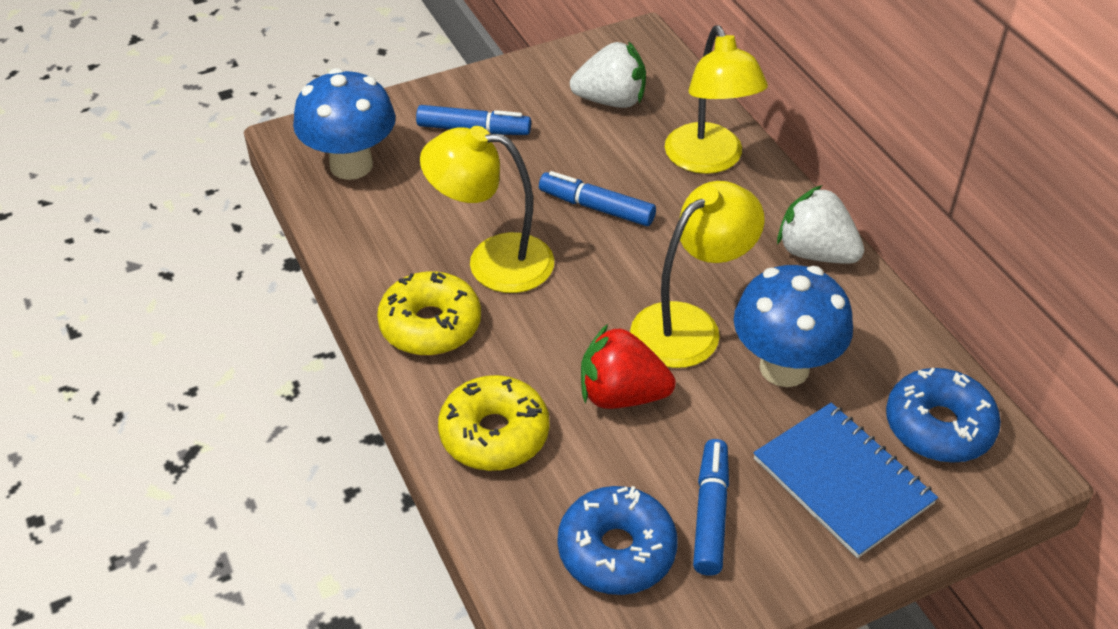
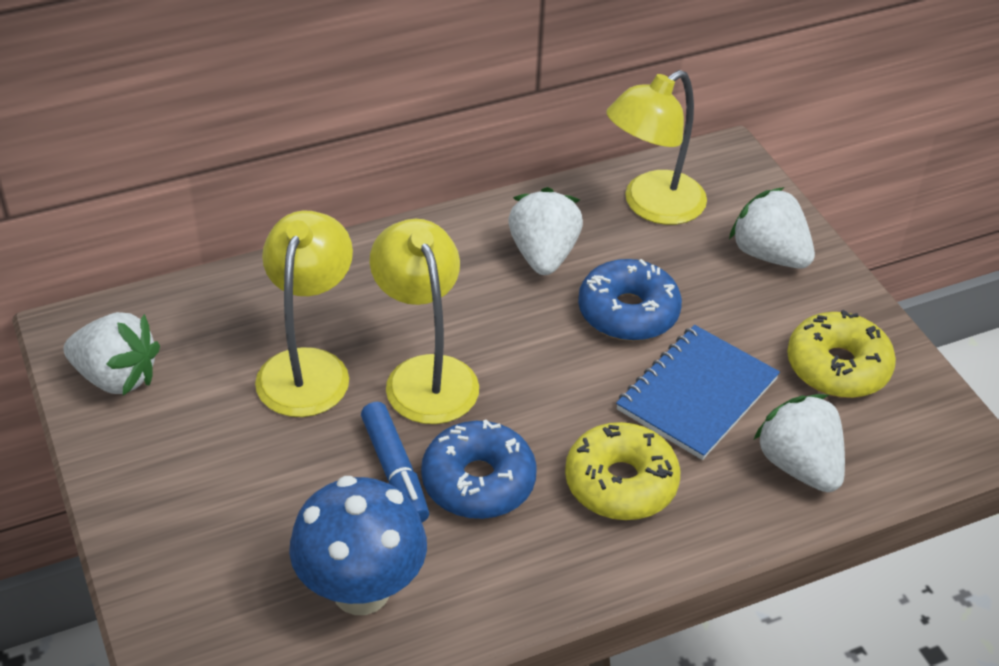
blue marker: [416,105,531,135] [539,171,656,226] [693,439,729,576] = 3 -> [361,402,429,523] = 1
blue mushroom: [293,68,396,180] [734,265,853,387] = 2 -> [289,476,427,615] = 1
red strawberry: [581,324,676,409] = 1 -> none = 0
white strawberry: [570,41,646,108] [777,185,864,264] = 2 -> [64,312,160,395] [508,187,583,275] [729,187,815,269] [753,394,845,492] = 4

